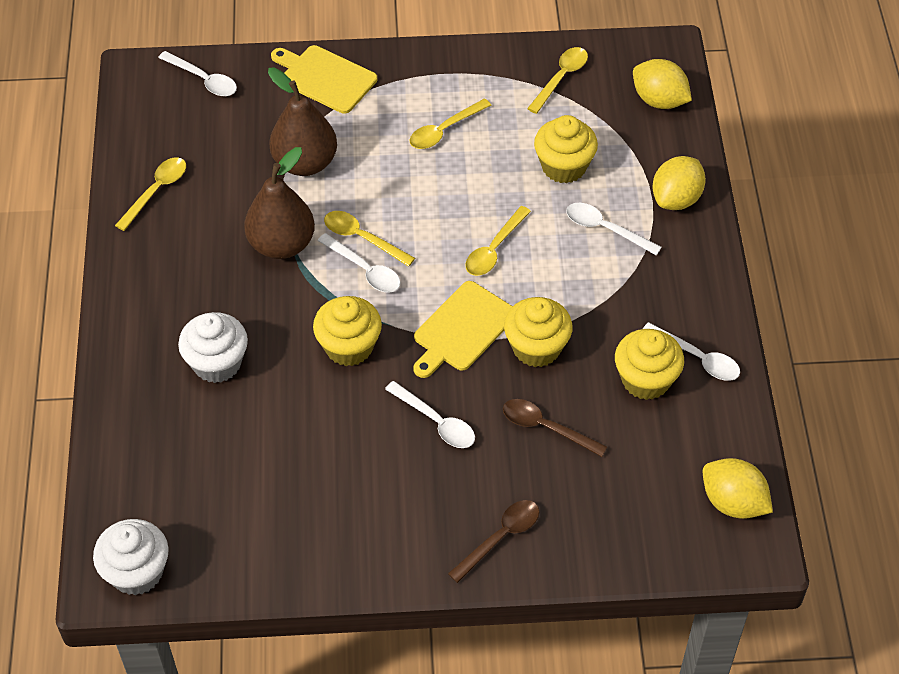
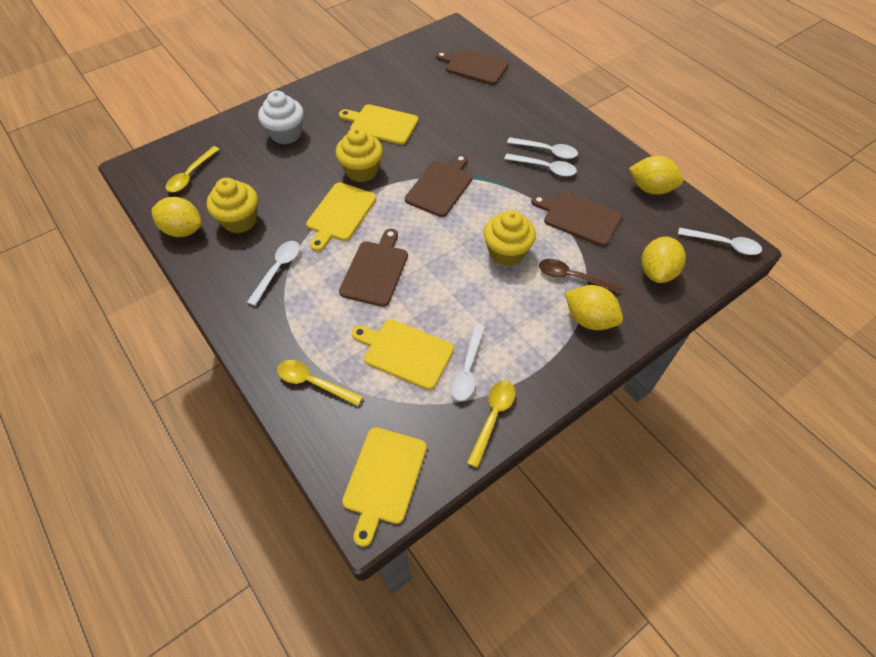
brown cutting board: none = 0 -> [339,229,408,307] [405,154,473,217] [436,48,509,85] [531,192,622,246] = 4
brown pear: [244,147,315,259] [268,67,337,176] = 2 -> none = 0
brown spoon: [448,500,539,583] [503,399,607,457] = 2 -> [539,259,621,293] = 1
white cupcake: [93,519,169,596] [178,312,248,383] = 2 -> [258,91,304,144] = 1
yellow cupcake: [313,296,382,366] [504,297,573,367] [534,115,598,184] [615,329,684,400] = 4 -> [207,178,258,233] [336,128,383,182] [484,210,536,266] = 3
yellow cutting board: [271,45,377,114] [413,281,513,378] = 2 -> [306,182,376,251] [339,104,418,145] [342,427,427,547] [352,320,454,390] = 4
yellow lemon: [633,59,692,109] [652,156,706,210] [703,458,773,519] = 3 -> [151,197,202,237] [565,285,623,330] [629,156,684,195] [642,237,686,283] = 4
yellow spoon: [115,157,186,231] [324,211,415,267] [410,98,491,149] [465,206,531,276] [527,47,588,114] = 5 -> [166,146,220,192] [277,360,363,406] [467,381,515,468] = 3

